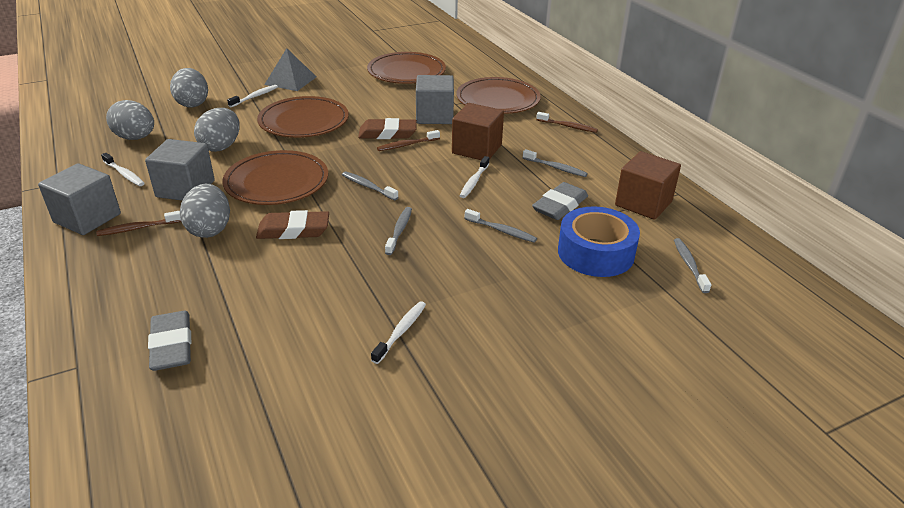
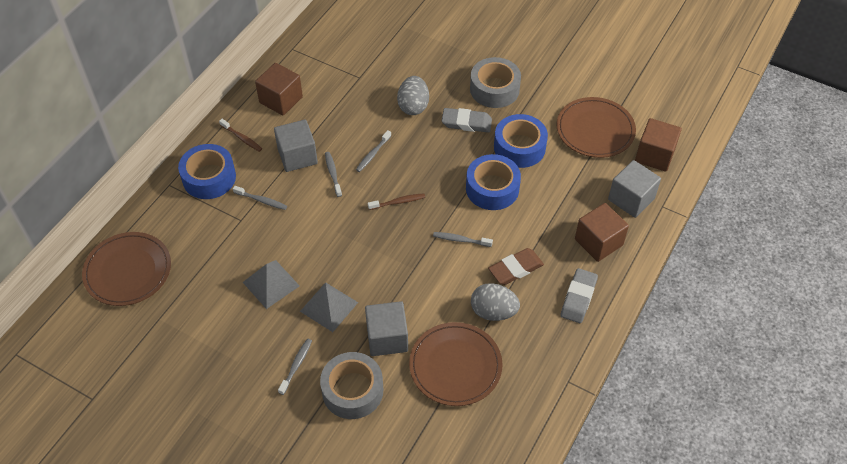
blue tape: [558,206,640,277] = 1 -> [178,144,236,199] [466,154,521,210] [494,114,548,168] = 3
brown cube: [452,103,504,160] [615,151,681,220] = 2 -> [255,63,303,116] [575,203,629,262] [635,118,682,172] = 3
brown eraser: [256,210,329,239] [358,118,417,139] = 2 -> [488,248,544,285] = 1
brown plate: [222,150,328,205] [257,96,349,138] [367,52,446,84] [456,77,541,114] = 4 -> [82,232,171,306] [409,322,503,406] [556,97,636,158] = 3
brown toothbrush: [96,211,181,236] [377,130,440,151] [536,112,598,133] = 3 -> [219,119,262,152] [368,193,425,210] = 2
grey egg: [106,100,154,140] [170,68,208,107] [180,184,230,238] [194,108,240,152] = 4 -> [397,76,429,115] [471,283,520,321] = 2
grey pyramid: [264,48,316,91] = 1 -> [243,260,300,309] [300,282,358,332] = 2
grey tape: none = 0 -> [320,352,383,419] [470,57,521,108] = 2
white toothbrush: [101,153,145,186] [227,85,278,107] [371,301,426,364] [460,156,489,198] = 4 -> none = 0

